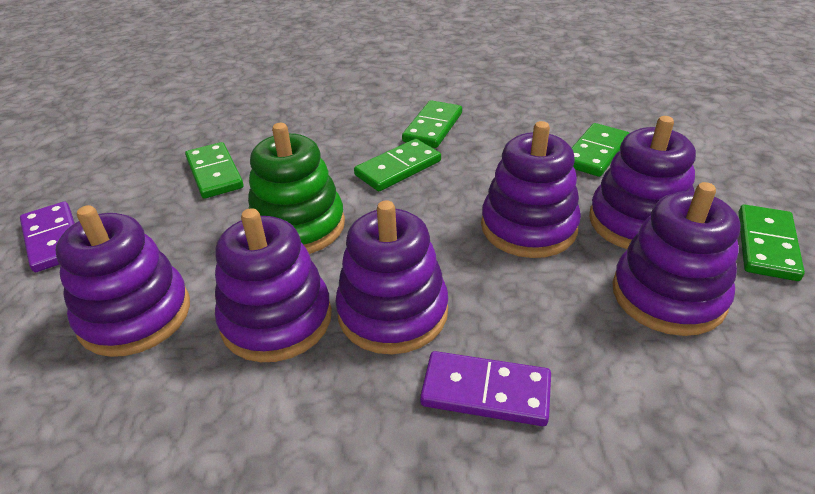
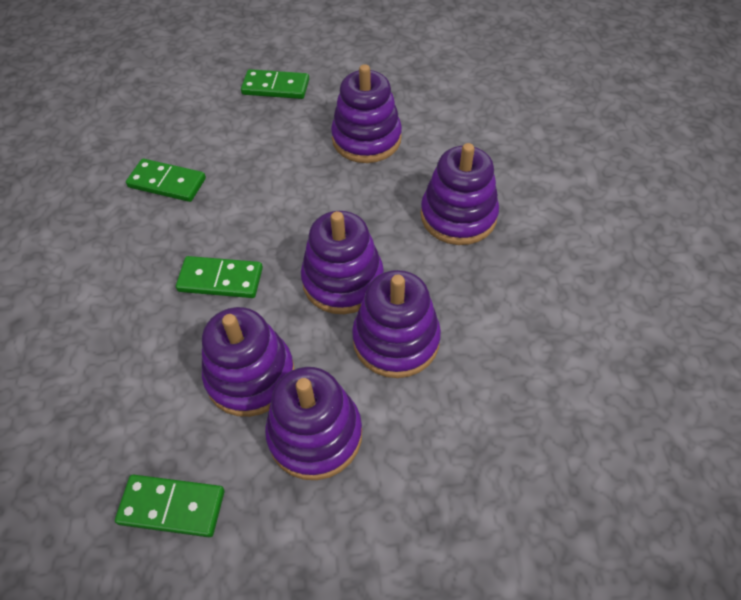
green domino: [185,142,244,199] [354,139,441,191] [402,100,462,148] [572,123,629,177] [739,205,805,281] = 5 -> [115,475,225,537] [126,159,206,202] [176,256,263,298] [241,69,309,99] = 4
green stacking toy: [248,123,345,254] = 1 -> none = 0
purple domino: [20,201,75,272] [420,351,551,426] = 2 -> none = 0

